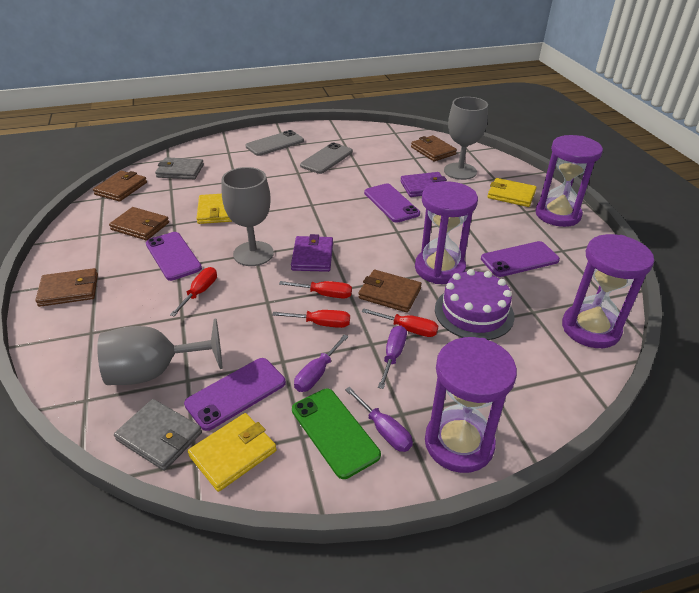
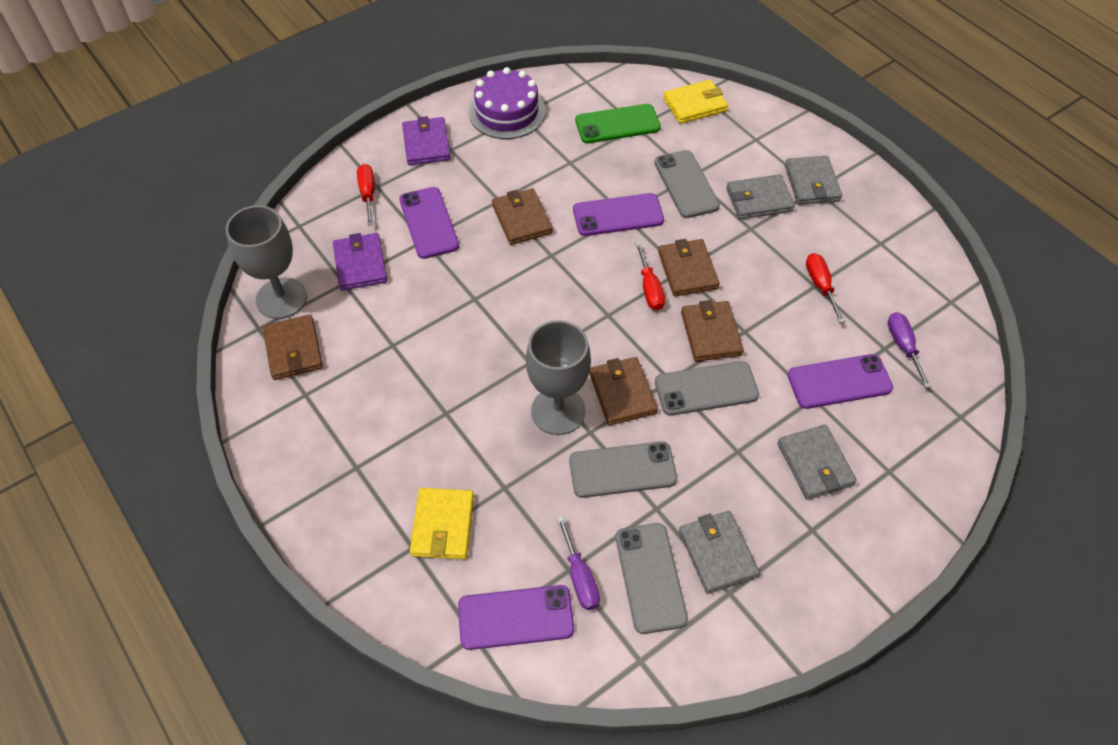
grey goblet: [97,318,222,385] [222,167,274,266] [444,97,488,180] = 3 -> [226,205,307,319] [526,320,591,435] = 2
grey phone: [246,130,304,156] [300,143,353,174] = 2 -> [569,441,677,498] [616,523,688,634] [654,150,720,218] [655,361,759,416] = 4
grey wallet: [114,399,202,471] [155,157,204,179] = 2 -> [679,511,760,594] [726,174,795,220] [778,425,857,500] [785,156,842,205] = 4
purple hourglass: [415,181,478,284] [425,337,517,473] [535,135,603,227] [562,234,654,348] = 4 -> none = 0
purple screwdriver: [294,334,349,392] [345,387,413,452] [378,326,407,389] = 3 -> [557,516,600,610] [887,312,931,388] = 2
red screwdriver: [170,267,217,316] [272,310,350,328] [279,281,352,298] [362,308,438,337] = 4 -> [357,164,375,226] [635,242,665,311] [806,253,845,323] = 3
yellow wallet: [188,413,277,492] [196,194,232,224] [487,178,537,207] = 3 -> [410,488,474,559] [663,80,728,124] = 2

